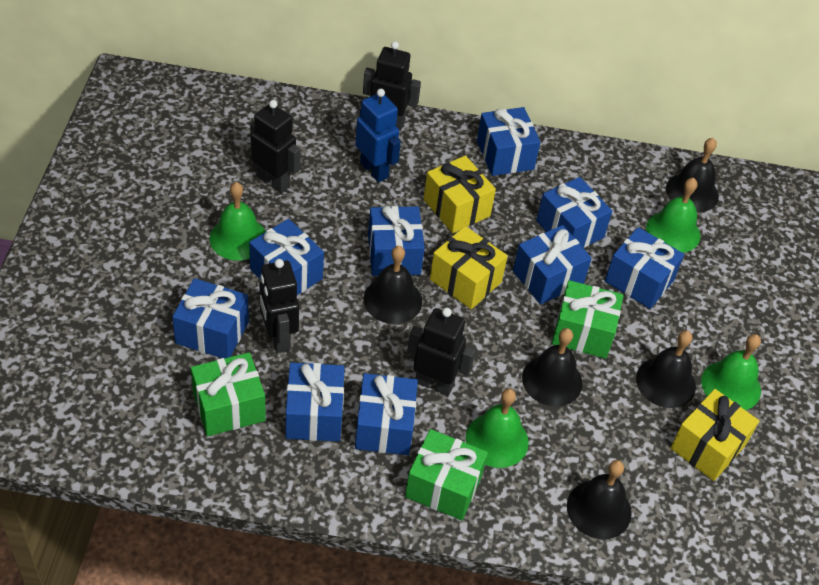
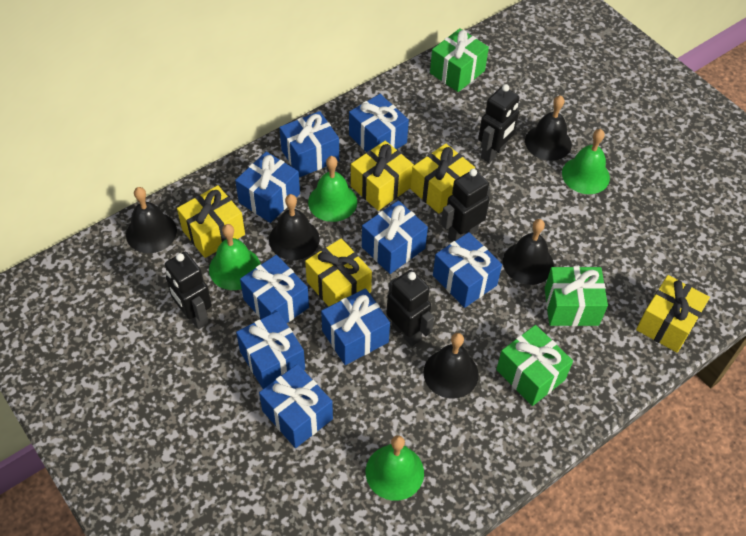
blue robot: [355,89,401,182] = 1 -> none = 0
yellow gift: [424,156,496,233] [430,226,508,309] [671,389,759,481] = 3 -> [177,185,245,258] [305,238,372,307] [351,141,414,211] [411,144,475,214] [636,275,710,353] = 5

